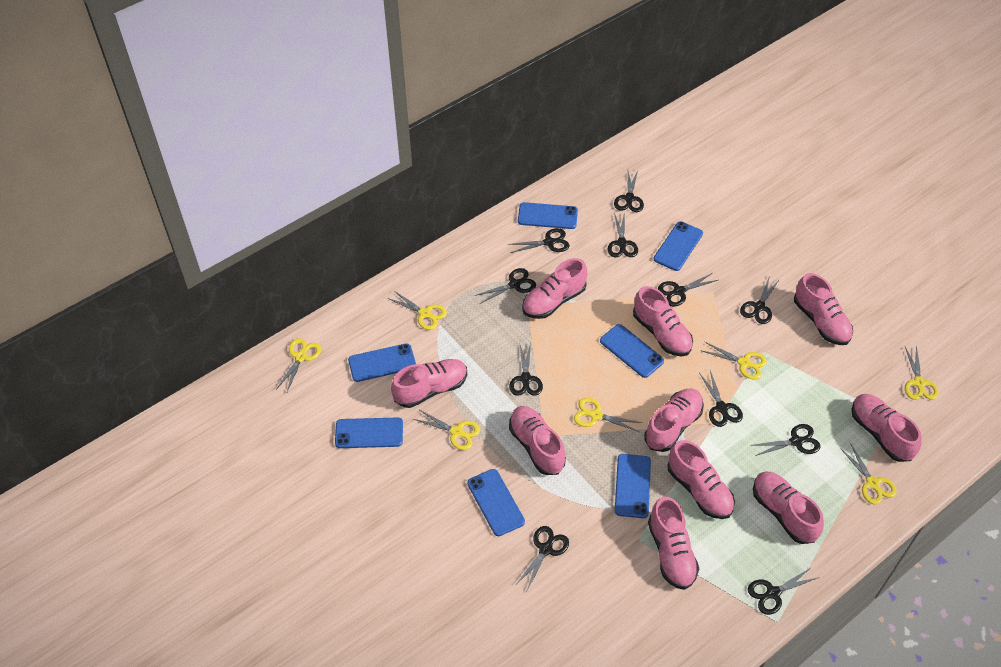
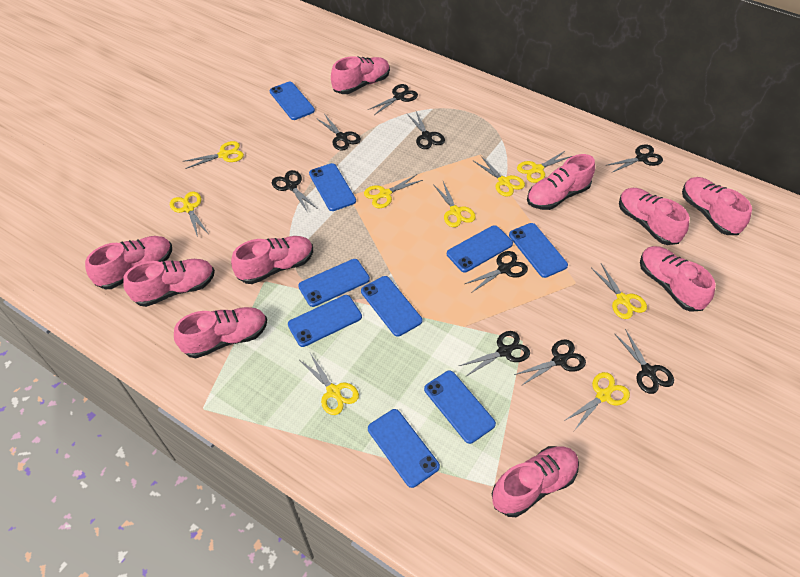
black scissors: [475,268,536,304] [508,228,570,253] [509,342,543,396] [516,526,569,590] [608,212,638,257] [614,170,644,212] [658,273,718,307] [699,370,743,427] [740,275,780,324] [748,567,820,615] [754,424,820,456] = 11 -> [272,170,316,213] [316,115,361,151] [368,84,418,115] [407,111,445,149] [459,331,530,377] [465,251,528,293] [514,339,586,386] [605,144,663,173] [614,329,674,394] = 9
blue phone: [335,417,403,448] [348,343,416,382] [467,469,525,536] [518,202,578,229] [600,324,664,378] [615,454,651,518] [654,221,703,271] = 7 -> [270,82,315,120] [288,295,362,347] [298,259,370,307] [309,163,356,211] [361,276,422,337] [368,409,440,488] [424,371,496,444] [447,225,513,272] [509,223,568,278] = 9
yellow scissors: [276,338,321,392] [387,290,447,330] [414,410,480,450] [574,398,642,432] [702,342,767,380] [840,443,897,505] [905,345,939,400] = 7 -> [170,192,208,237] [183,141,244,169] [301,353,359,415] [364,174,423,208] [433,182,476,227] [474,156,525,197] [517,150,572,183] [564,372,630,431] [591,264,647,319] = 9

